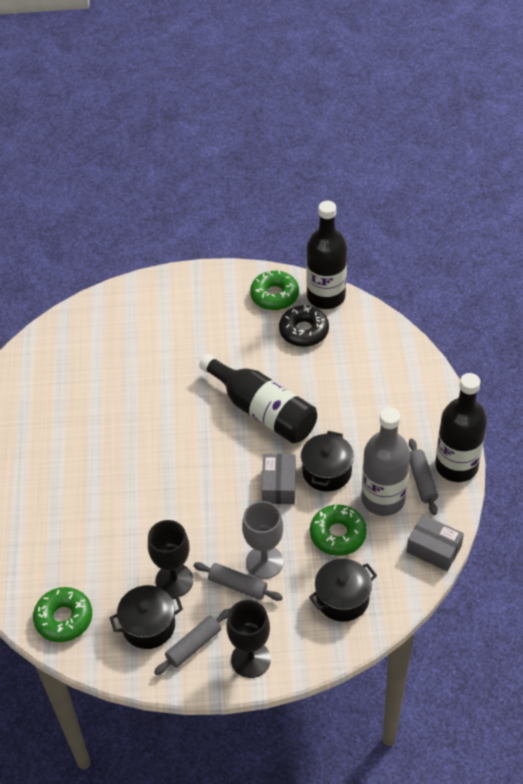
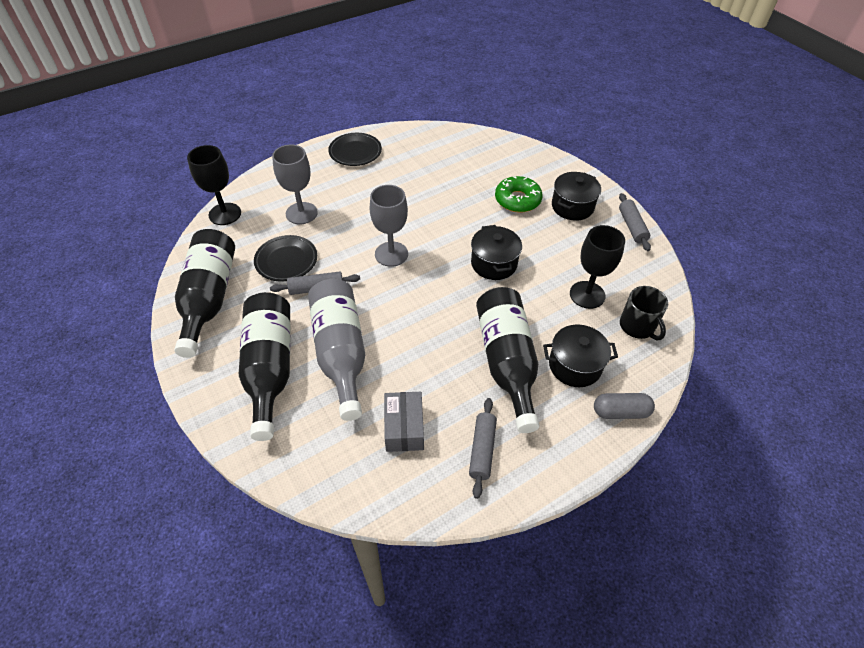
black donut: [279,304,329,347] = 1 -> none = 0
black mug: none = 0 -> [620,286,668,340] = 1
black plate: none = 0 -> [254,235,317,282] [328,133,382,166] = 2
green donut: [33,587,92,642] [250,271,299,310] [310,505,367,556] = 3 -> [495,176,543,213] = 1
grey box: [262,454,296,504] [406,515,464,571] = 2 -> [384,392,424,452] = 1
grey capsule: none = 0 -> [594,393,655,419] = 1
grey goblet: [242,501,283,579] = 1 -> [272,145,318,224] [370,185,408,267] = 2

